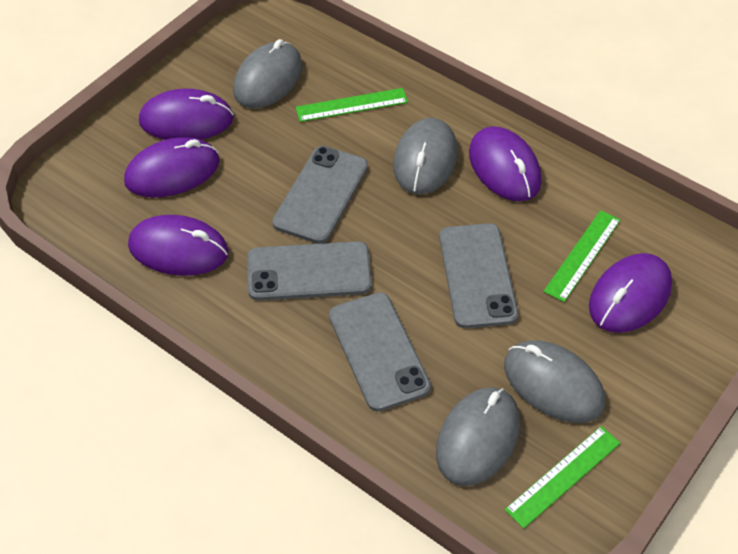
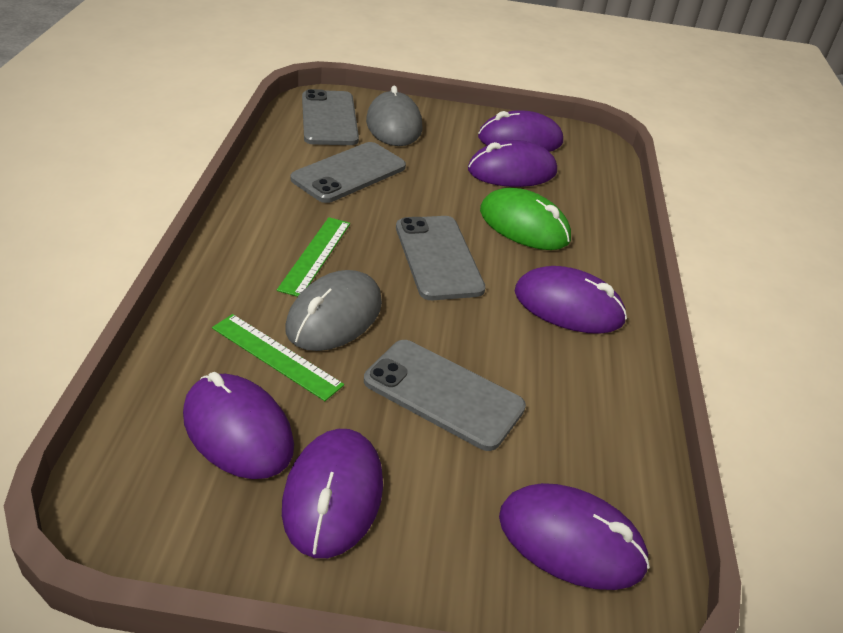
green mouse: none = 0 -> [480,188,571,250] = 1
green ruler: [296,88,408,122] [505,426,620,529] [543,210,620,302] = 3 -> [212,314,344,401] [277,217,350,297] = 2
grey mouse: [233,39,303,108] [393,118,458,194] [436,387,520,486] [504,341,605,423] = 4 -> [286,270,382,351] [366,86,423,146] = 2
purple mouse: [124,137,220,198] [128,215,229,276] [139,89,234,140] [469,126,542,201] [589,253,672,333] = 5 -> [183,372,294,479] [282,429,383,558] [468,140,557,187] [478,110,563,152] [499,483,650,590] [515,266,627,334] = 6

